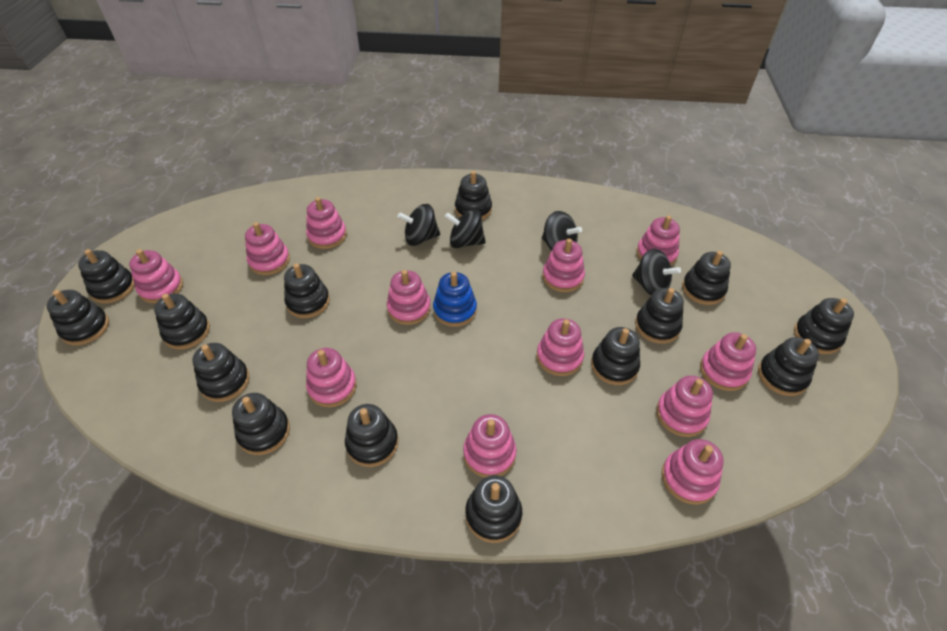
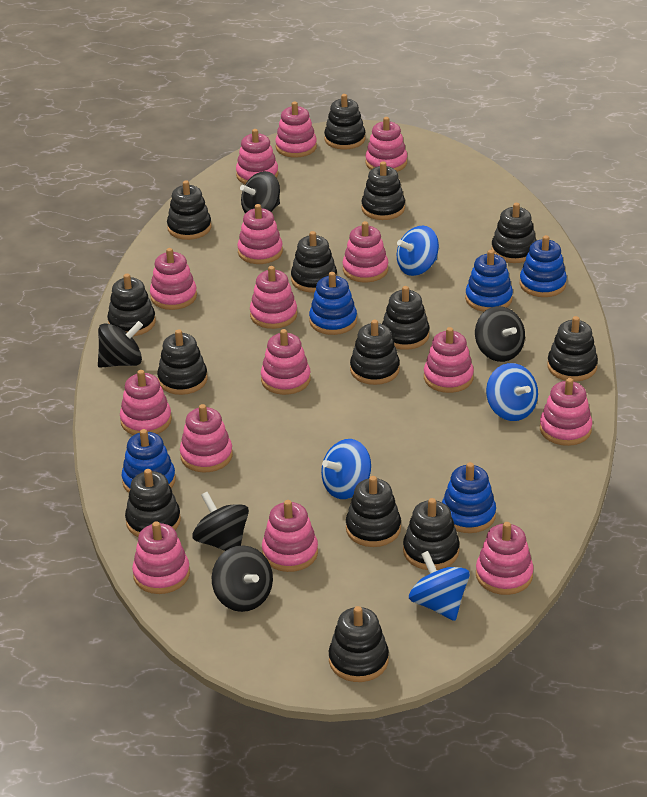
black spinning top: [397,204,440,246] [445,209,486,248] [542,211,582,251] [632,249,681,296] = 4 -> [98,321,143,368] [192,492,249,551] [212,545,273,612] [240,171,280,213] [475,306,525,362] = 5
blue spinning top: none = 0 -> [321,439,371,499] [397,226,439,276] [409,551,470,621] [486,363,538,421] = 4
blue stacking toy: [433,272,477,327] = 1 -> [122,429,176,493] [309,272,357,335] [442,462,496,533] [465,250,513,312] [520,235,567,297] = 5
pink stacking toy: [129,249,183,303] [245,222,290,275] [306,197,347,249] [306,348,357,407] [387,270,431,325] [463,414,516,477] [537,318,584,376] [542,238,585,292] [637,215,680,265] [656,376,713,437] [662,439,724,505] [700,332,756,391] = 12 -> [120,370,172,435] [132,521,190,594] [150,248,197,310] [180,404,233,473] [236,129,278,184] [237,204,283,264] [250,266,297,329] [261,329,311,395] [262,500,318,572] [275,102,317,158] [343,221,388,282] [365,117,407,172] [424,327,474,393] [476,522,534,595] [540,378,592,446] = 15

